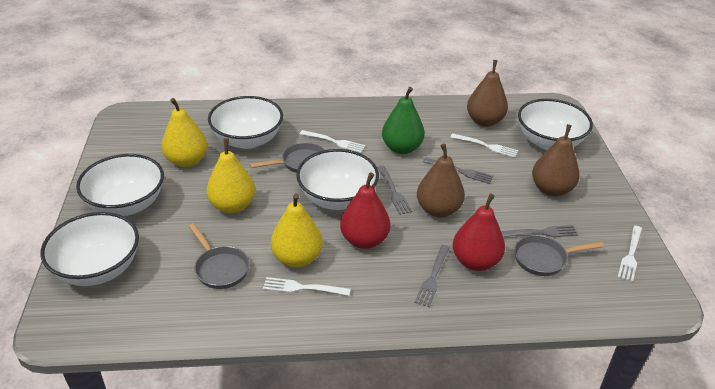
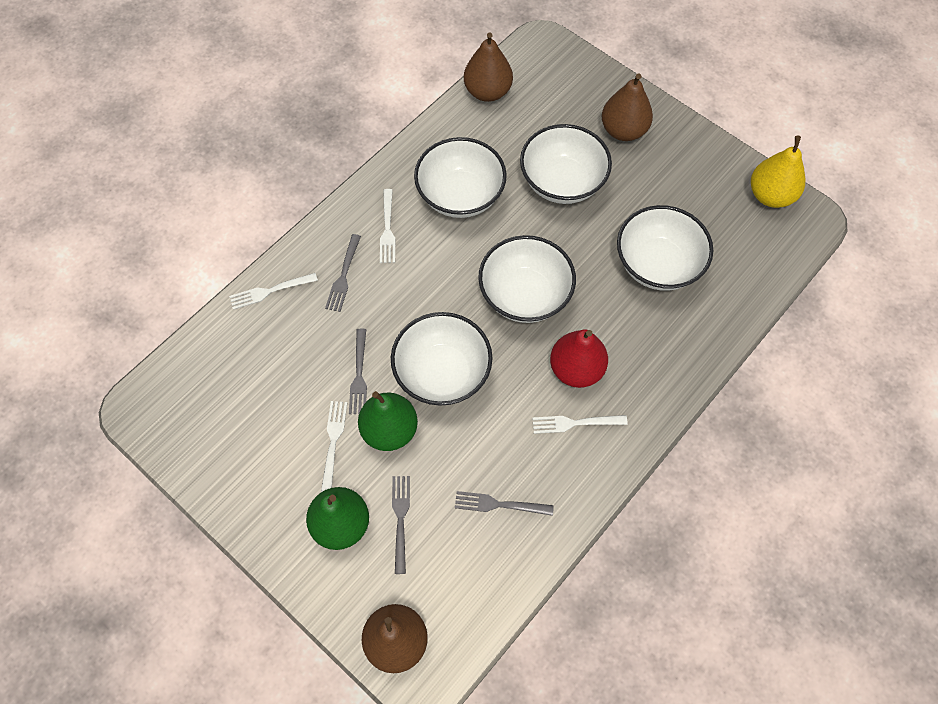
green pear: [382,87,425,154] = 1 -> [306,487,369,550] [358,391,418,451] = 2
grey pan: [188,223,250,289] [250,143,325,173] [514,235,604,276] = 3 -> none = 0
red pear: [340,173,391,249] [453,193,505,271] = 2 -> [550,329,608,388] = 1
yellow pear: [162,98,207,167] [206,138,255,213] [271,193,323,268] = 3 -> [751,136,805,208] = 1

